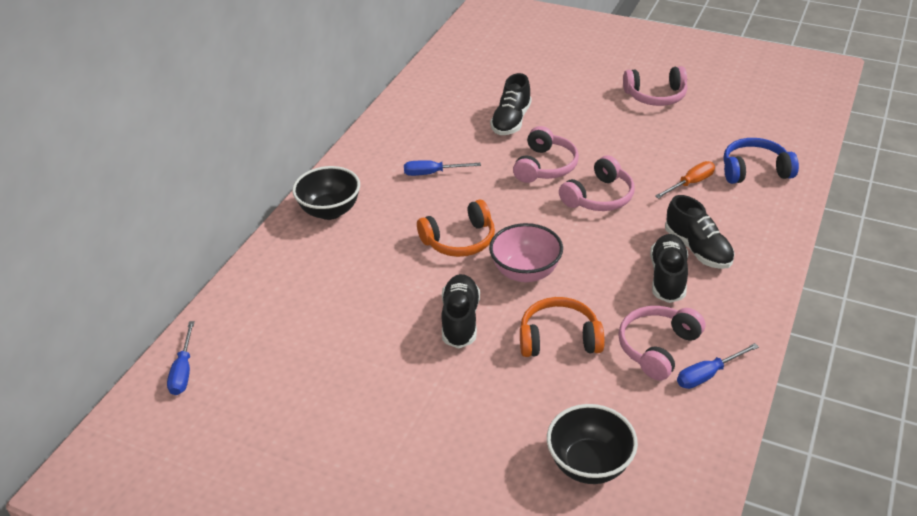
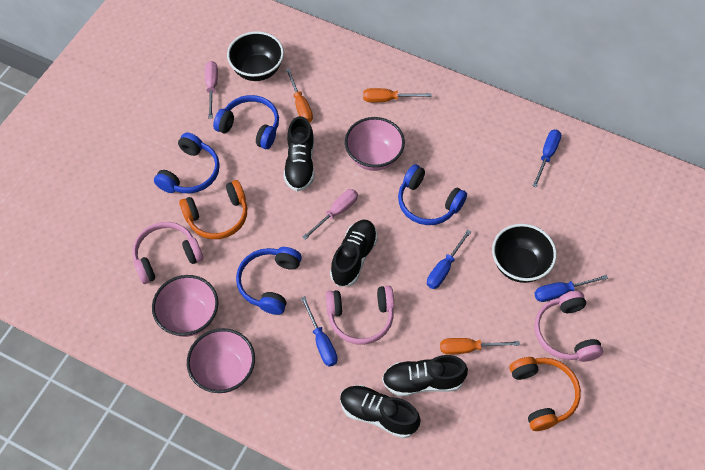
blue headphones: [723,138,799,184] = 1 -> [154,132,220,193] [213,95,279,149] [236,247,302,315] [398,164,467,225] = 4
blue screwdriver: [167,321,195,395] [404,160,481,176] [677,343,759,389] = 3 -> [301,296,337,367] [427,230,471,289] [532,130,561,187] [534,275,608,302] = 4
orange screwdriver: [655,161,715,199] = 1 -> [286,68,313,123] [363,88,432,102] [440,338,520,355] = 3
pink bowl: [489,223,563,282] = 1 -> [152,275,218,337] [187,328,255,393] [345,117,405,171] = 3
pink headphones: [513,126,579,183] [559,155,634,211] [618,306,705,381] [623,66,687,106] = 4 -> [133,222,203,284] [326,286,394,345] [534,291,603,362] = 3
pink screwdriver: none = 0 -> [205,61,218,118] [302,189,358,240] = 2

